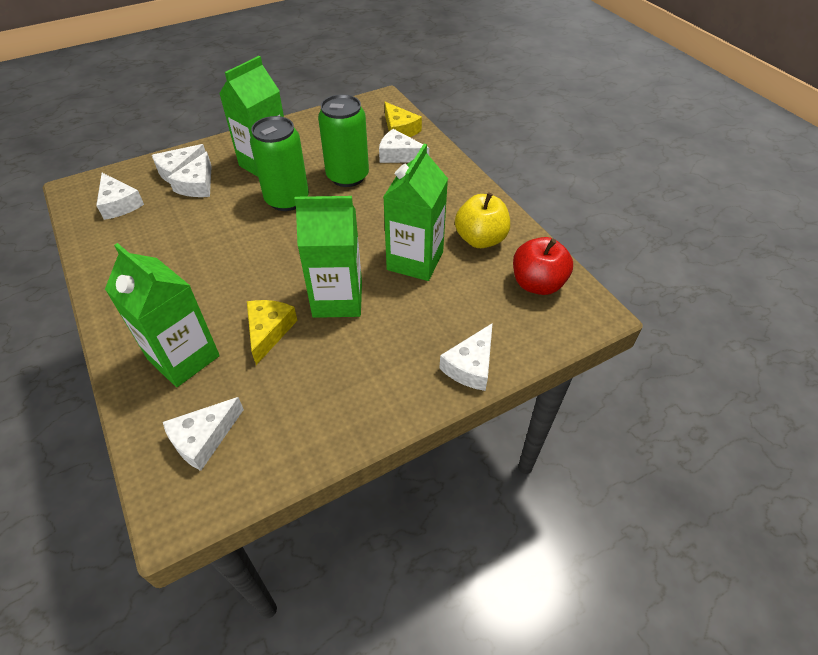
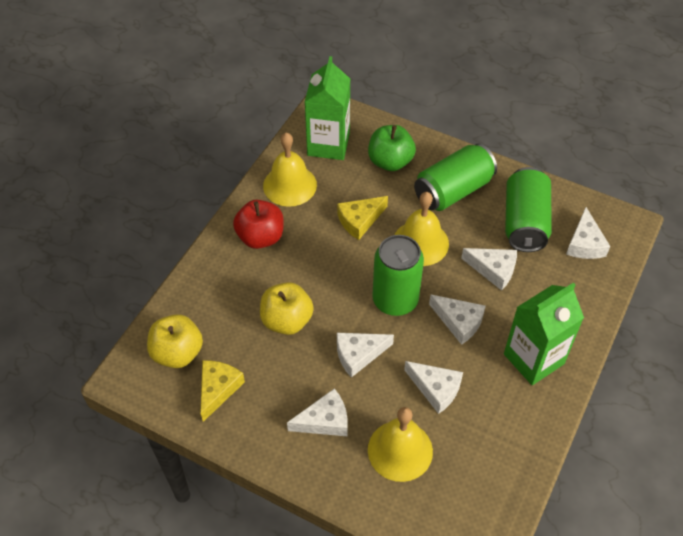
green apple: none = 0 -> [368,125,416,171] = 1
green can: [250,116,309,211] [318,94,369,187] = 2 -> [372,235,424,316] [414,143,497,211] [505,167,552,252] = 3
green carton: [105,243,220,387] [219,56,284,177] [294,196,362,318] [383,144,448,281] = 4 -> [305,56,350,160] [504,282,584,385] = 2
yellow apple: [455,192,510,248] = 1 -> [147,314,203,368] [260,282,314,335] = 2
yellow bell: none = 0 -> [263,133,317,207] [368,407,433,482] [394,192,449,266] = 3

